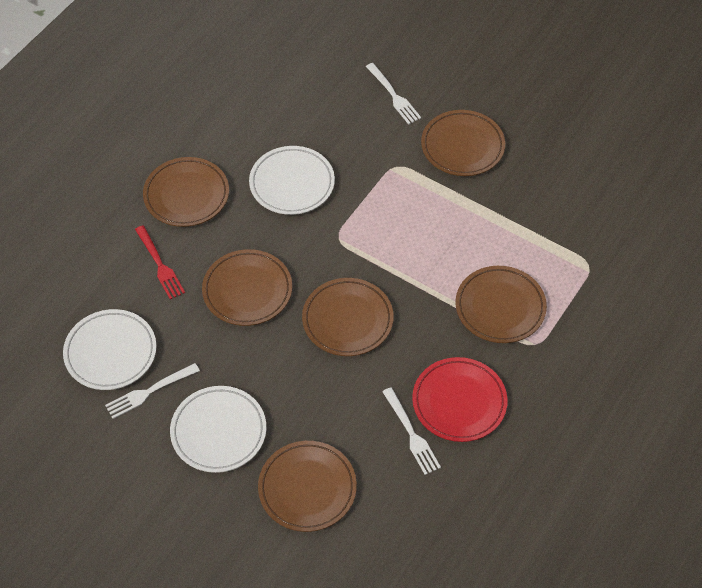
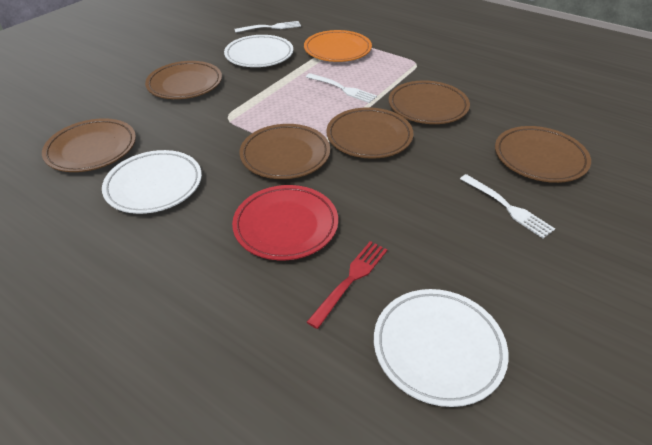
orange plate: none = 0 -> [304,30,372,62] = 1

